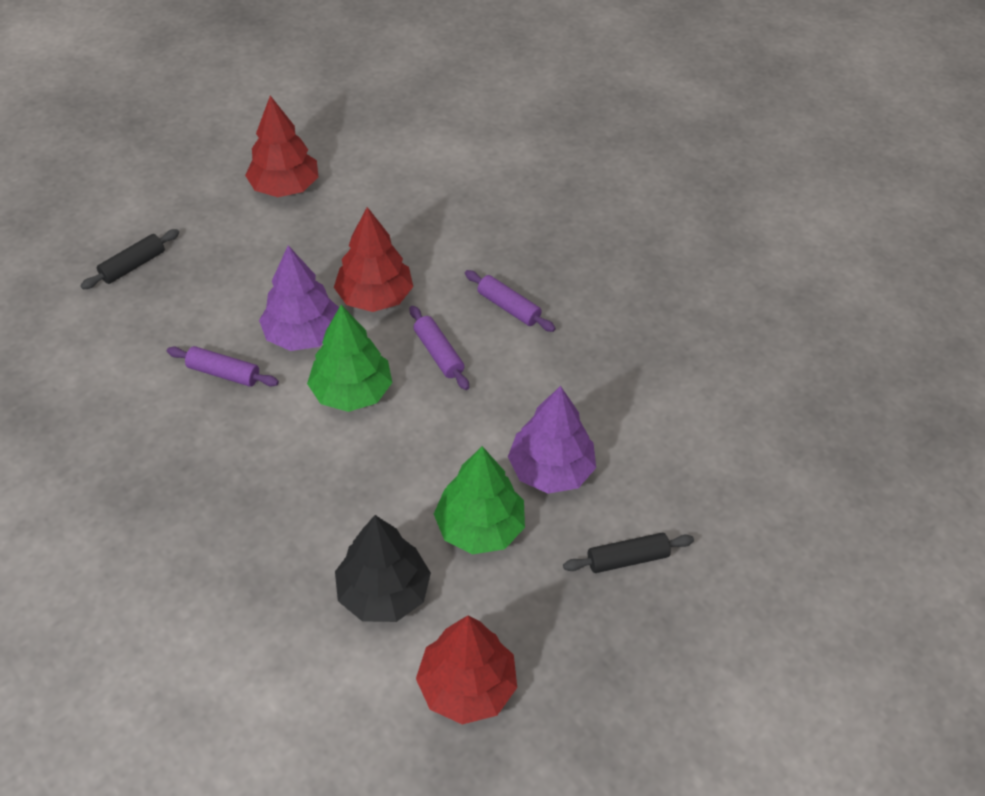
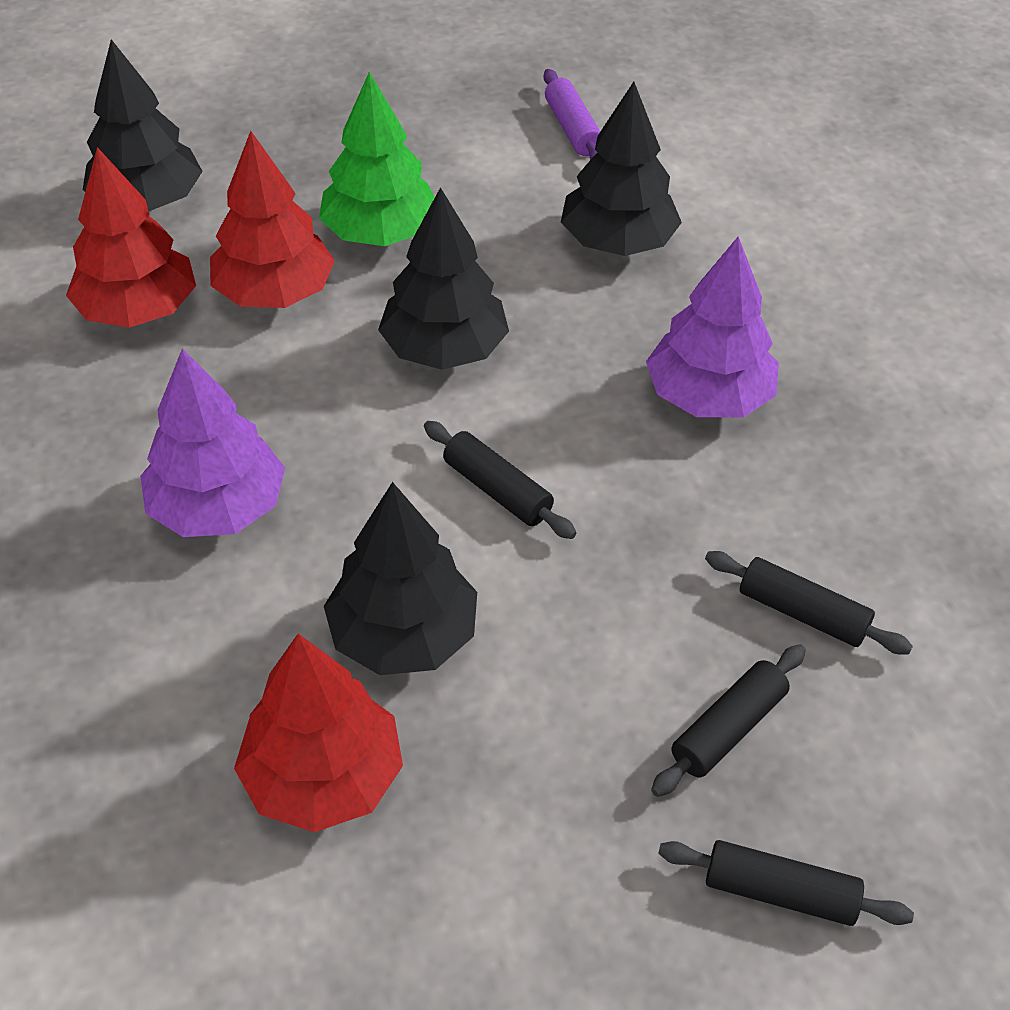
black rolling pin: [80,229,179,289] [563,533,694,573] = 2 -> [424,421,577,539] [651,644,806,797] [658,840,914,926] [705,551,913,654] = 4
black tree: [335,515,431,622] = 1 -> [83,39,203,211] [324,482,477,675] [378,187,509,370] [561,82,682,256] = 4
green tree: [307,305,392,412] [434,446,525,554] = 2 -> [319,72,435,246] = 1
purple rolling pin: [167,346,279,387] [410,306,469,390] [465,270,556,332] = 3 -> [544,69,600,160] = 1

